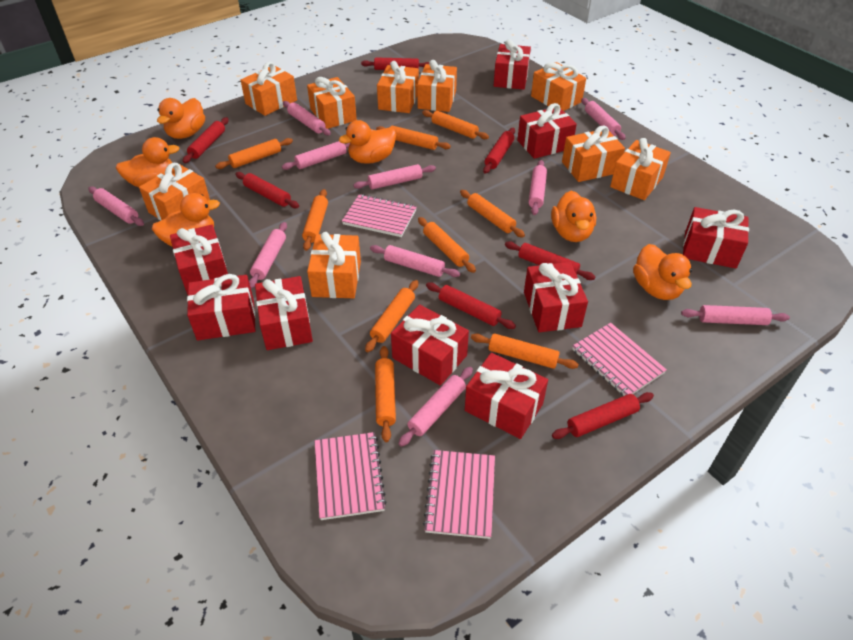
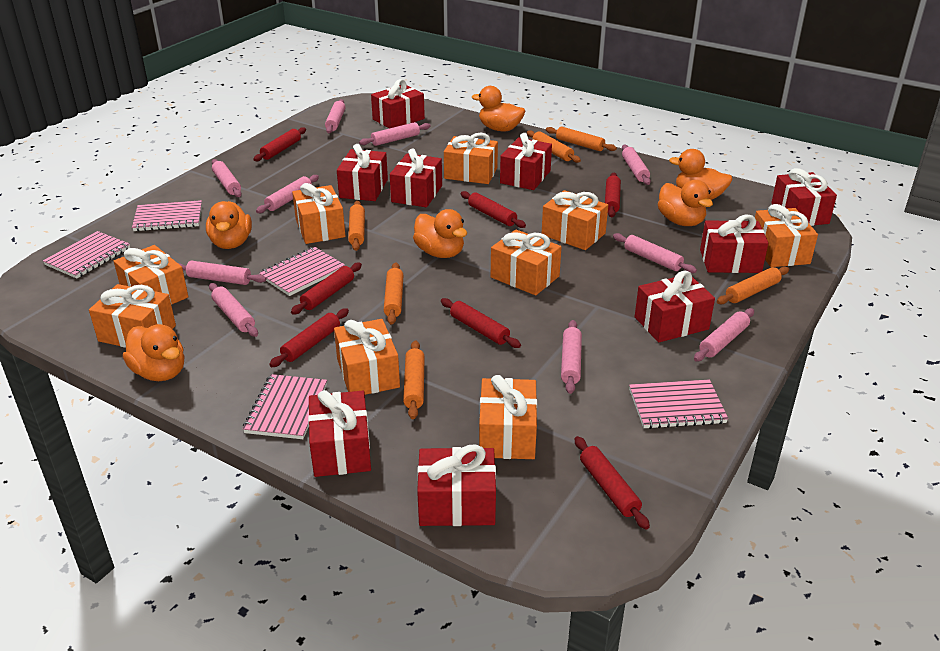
orange rolling pin: [215,138,293,169] [302,189,328,251] [365,280,418,352] [375,346,396,442] [376,126,451,150] [418,217,476,273] [422,110,489,139] [460,190,525,238] [471,333,579,369] = 9 -> [348,201,365,251] [384,263,404,325] [403,340,425,419] [527,130,581,163] [546,126,617,151] [717,266,789,304] = 6
pink notebook: [315,432,387,520] [342,194,417,237] [423,450,495,539] [572,323,667,396] = 4 -> [43,231,130,279] [132,200,202,231] [243,374,327,439] [259,247,345,296] [629,379,728,429] = 5

